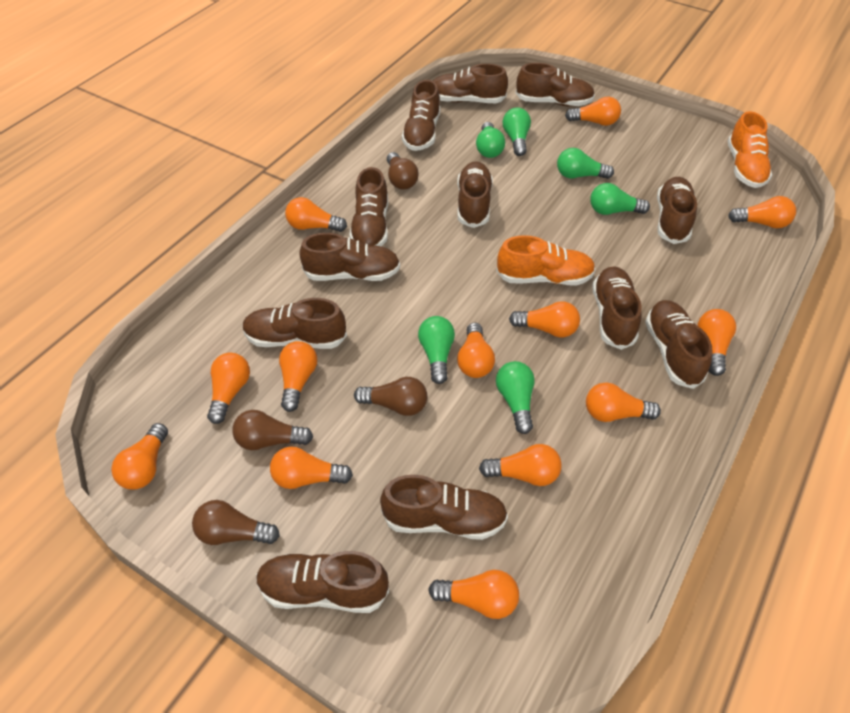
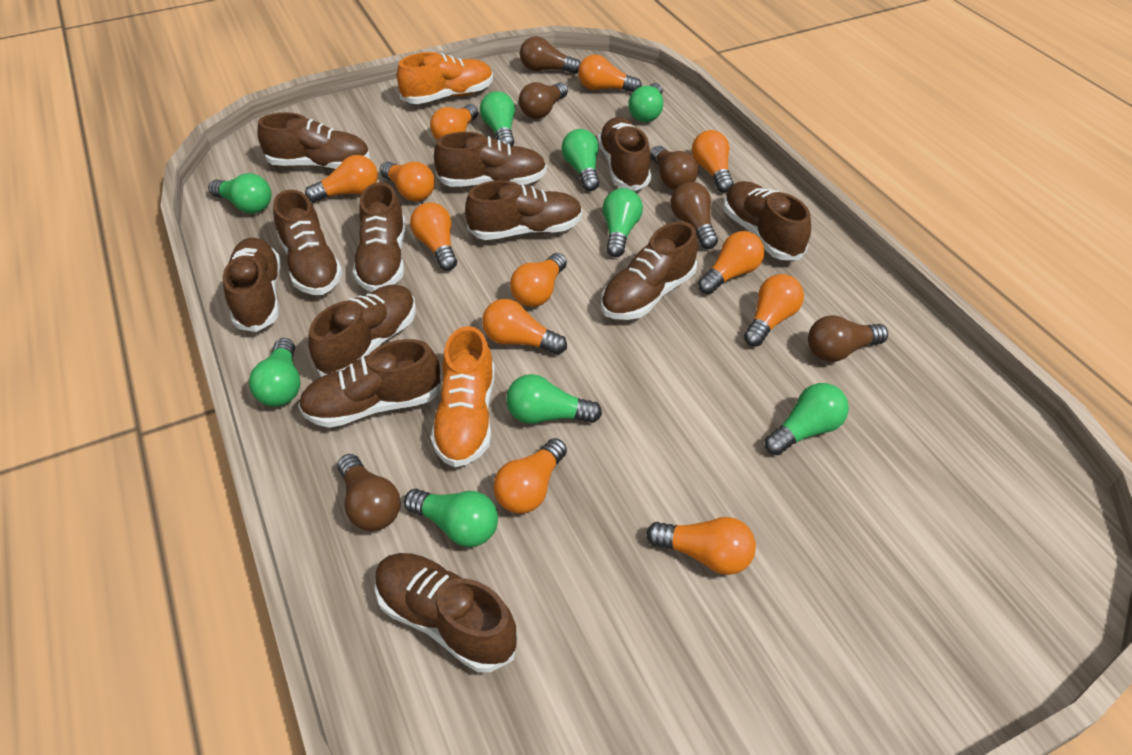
brown light bulb: [192,500,280,545] [232,410,313,450] [354,377,427,416] [387,152,418,190] = 4 -> [337,454,401,531] [519,82,568,119] [520,36,581,74] [650,146,698,190] [671,182,718,249] [808,315,888,362] = 6
green light bulb: [418,316,455,384] [476,122,505,158] [496,361,535,434] [503,108,531,156] [557,148,614,179] [590,183,650,215] = 6 -> [208,173,271,213] [249,338,300,407] [404,489,498,547] [480,91,515,146] [506,374,602,424] [562,129,599,191] [603,188,643,257] [628,83,663,122] [765,383,849,455] = 9
orange light bulb: [111,423,168,490] [207,353,250,424] [270,446,353,489] [279,341,317,412] [285,197,347,232] [428,570,519,619] [457,323,495,378] [479,444,562,486] [509,301,580,338] [565,97,621,126] [586,383,661,422] [697,309,736,376] [728,196,796,228] = 13 -> [305,155,378,203] [380,162,435,201] [410,202,457,271] [430,104,478,140] [482,299,567,355] [494,438,567,513] [510,253,567,307] [578,55,642,92] [646,517,756,575] [692,130,734,192] [698,231,765,294] [744,274,804,346] = 12

